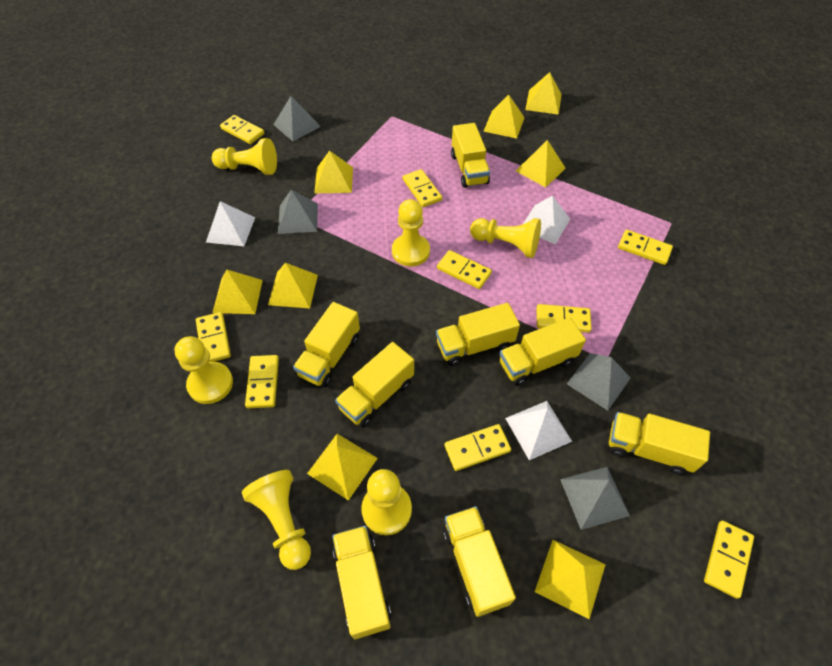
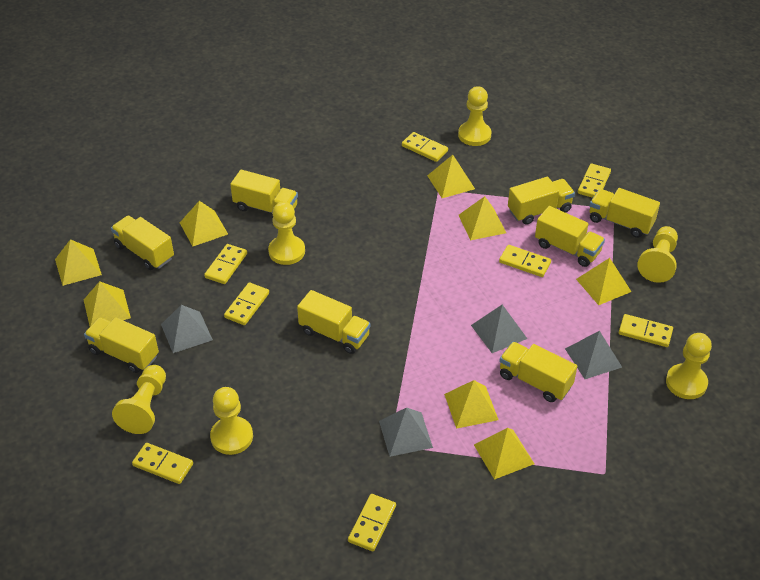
white pyramid: [206,201,255,246] [505,401,572,460] [523,196,570,244] = 3 -> none = 0
yellow domino: [196,312,231,362] [220,115,264,144] [245,355,279,408] [403,169,442,207] [437,250,492,289] [444,424,511,471] [537,304,592,333] [618,229,673,265] [704,521,754,599] = 9 -> [132,443,193,484] [204,244,247,284] [224,282,269,325] [348,494,396,551] [402,132,448,162] [499,245,551,277] [578,163,611,198] [619,314,673,347] = 8

